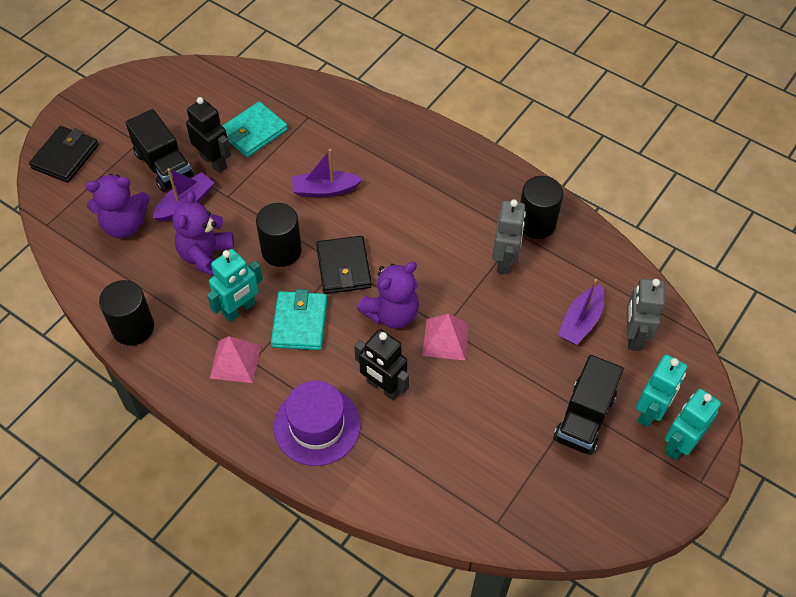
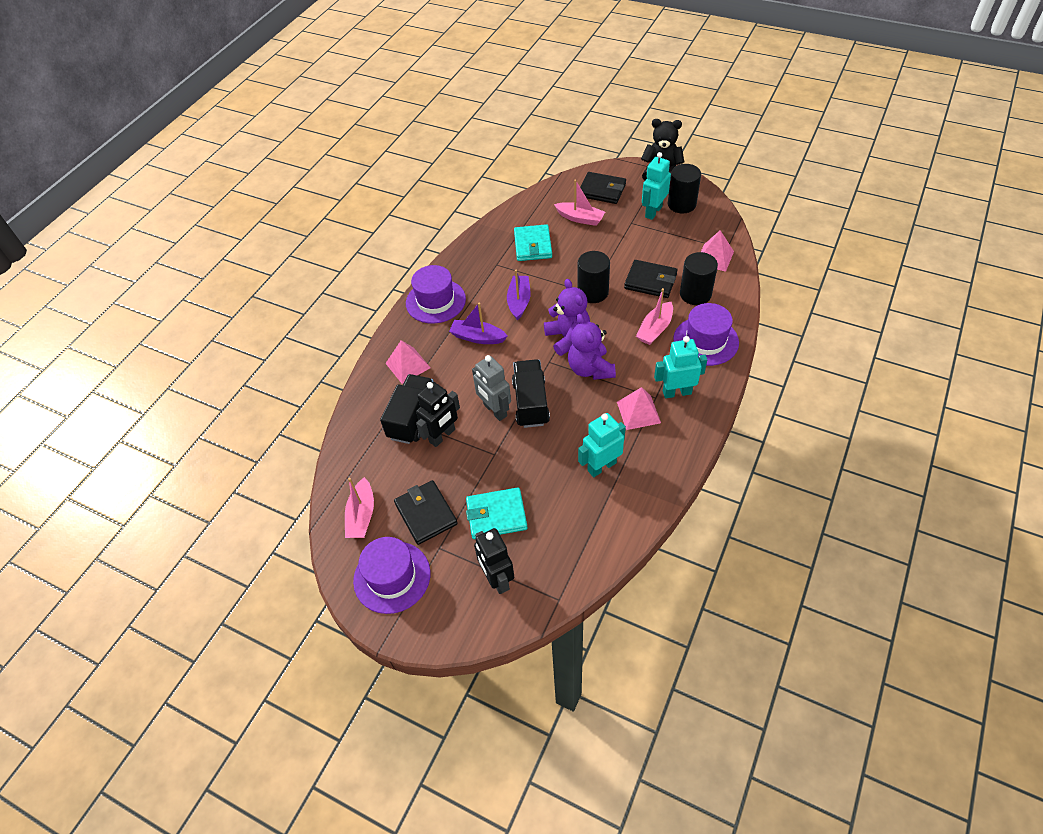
black teddy bear: none = 0 -> [641,119,684,180] = 1
black wallet: [29,126,98,183] [316,236,372,294] = 2 -> [394,480,458,545] [580,172,626,204] [624,260,678,298] = 3
grey robot: [492,199,526,274] [627,279,665,351] = 2 -> [472,355,511,421] = 1
pink boat: none = 0 -> [345,477,374,538] [554,180,605,226] [636,288,673,345] = 3
pink pyramid: [210,336,261,383] [422,314,469,360] = 2 -> [386,340,431,384] [617,387,661,430] [701,230,734,272] = 3
purple boat: [153,168,214,222] [292,149,363,197] [558,279,604,345] = 3 -> [449,303,507,344] [507,270,531,320] = 2
purple hat: [274,381,361,466] = 1 -> [353,537,430,614] [406,265,466,324] [673,303,739,366] = 3
purple teddy bear: [85,174,150,238] [172,191,234,276] [357,262,419,329] = 3 -> [544,279,590,356] [568,314,616,380] = 2

